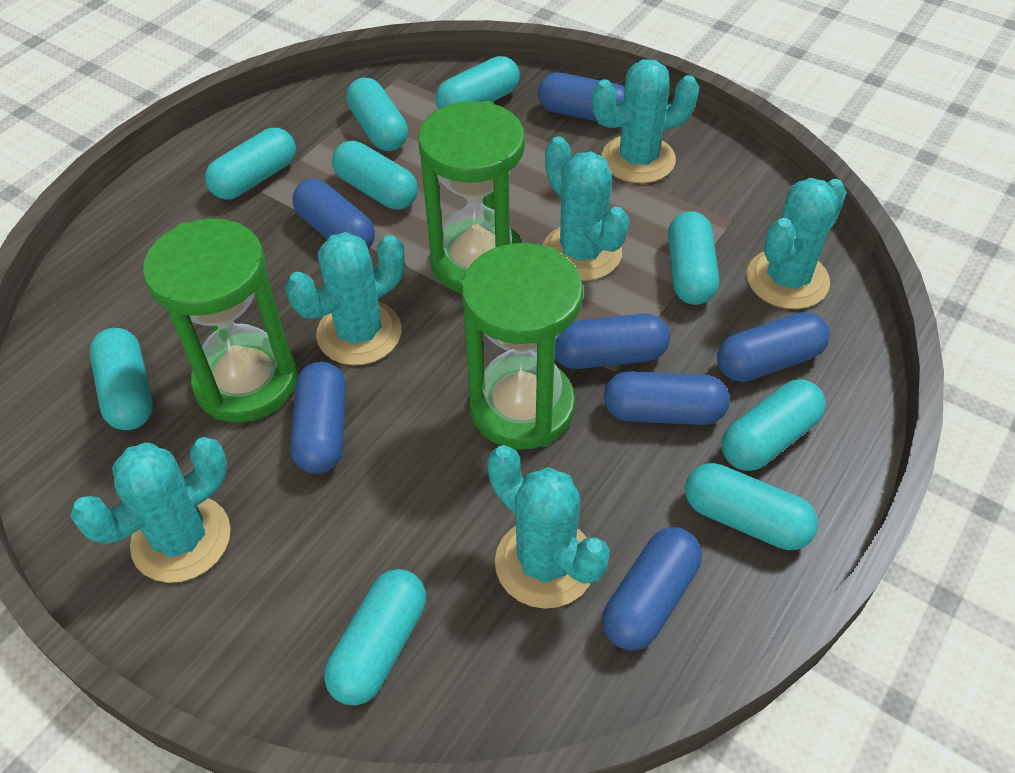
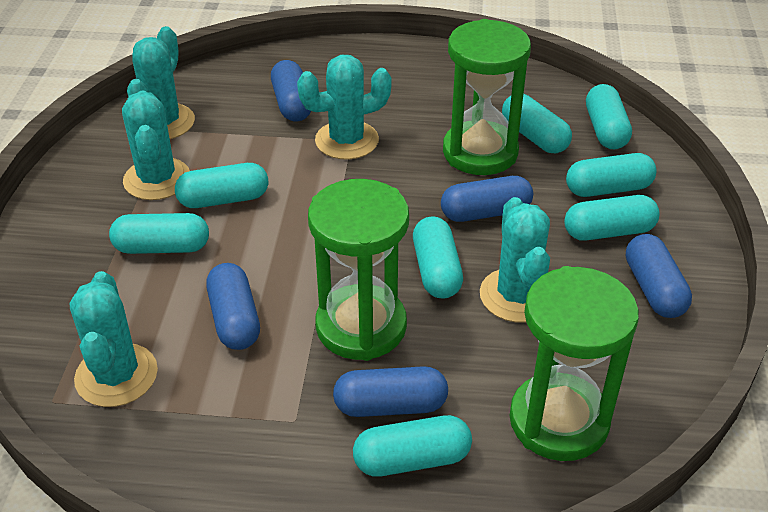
blue capsule: [290,362,346,474] [292,179,375,249] [538,73,625,121] [555,314,670,369] [602,527,702,651] [604,371,730,425] [717,312,830,382] = 7 -> [206,263,260,350] [271,60,311,121] [333,366,448,417] [441,176,533,222] [626,234,692,318] = 5
turquoise cactus: [71,437,231,583] [285,232,405,365] [487,445,610,609] [542,136,629,281] [592,59,699,183] [747,178,847,309] = 6 -> [70,271,158,407] [122,91,190,200] [127,26,195,139] [297,55,392,159] [480,197,550,322] = 5
turquoise capsule: [89,328,153,430] [205,128,296,200] [324,569,426,705] [332,141,418,210] [346,77,408,151] [435,56,520,109] [668,211,719,305] [685,463,818,550] [722,380,826,471] = 9 -> [109,213,209,254] [175,163,268,208] [353,415,472,477] [413,217,463,298] [502,94,572,153] [564,195,660,241] [566,153,656,197] [586,84,632,149] = 8

